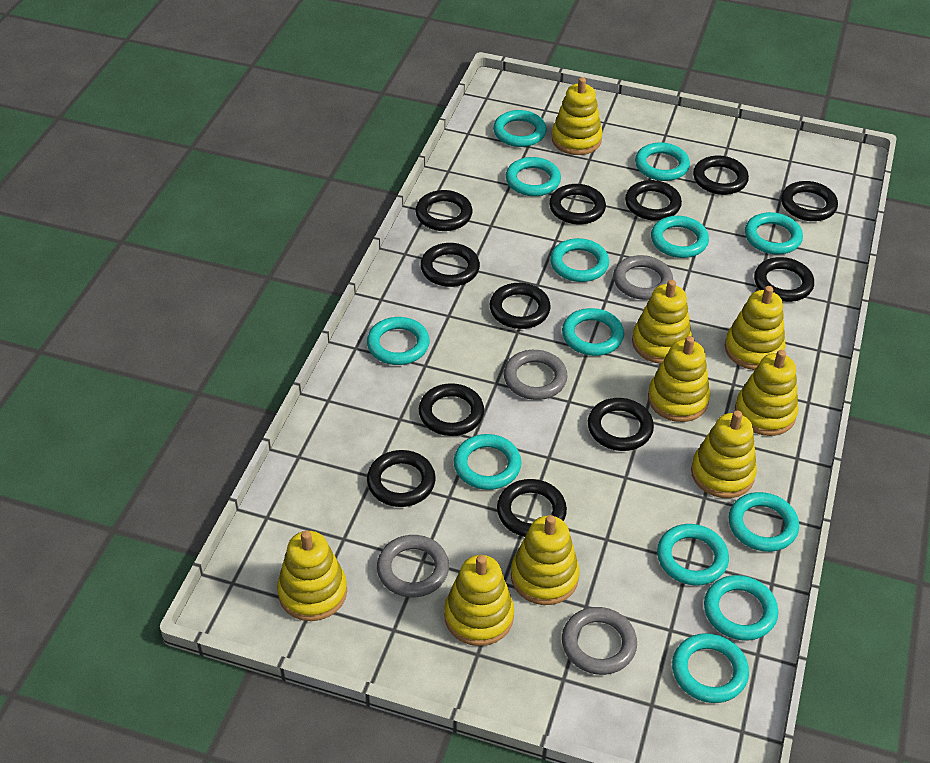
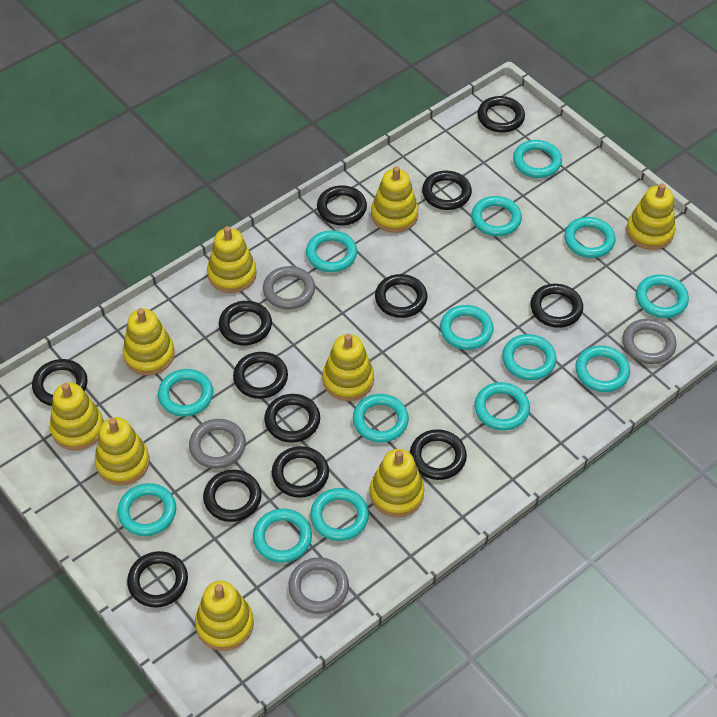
black ring: [367,450,436,507] [415,190,472,231] [419,383,484,436] [420,243,480,287] [490,283,551,329] [497,479,567,537] [549,184,606,225] [588,398,654,451] [625,180,682,221] [693,156,749,195] [754,257,814,302] [781,181,838,221] = 12 -> [32,359,88,406] [127,551,188,608] [203,470,261,522] [219,301,272,345] [233,352,288,399] [264,394,320,443] [272,446,329,498] [317,185,367,225] [375,274,427,318] [410,429,467,480] [422,171,472,210] [477,96,525,133] [530,284,583,328] = 13
turquoise ring: [367,317,430,365] [454,434,522,490] [493,110,547,147] [506,157,561,196] [550,238,609,282] [562,308,624,356] [635,142,690,181] [651,216,709,258] [657,524,729,586] [672,633,749,703] [704,575,778,641] [728,492,799,552] [745,212,803,255] = 13 -> [118,483,176,536] [158,369,213,417] [253,509,312,563] [306,230,357,272] [310,488,369,541] [353,394,409,443] [440,305,494,350] [471,196,522,236] [474,382,530,431] [502,334,557,380] [513,140,562,178] [564,217,615,258] [575,346,630,392] [636,274,689,318] = 14

